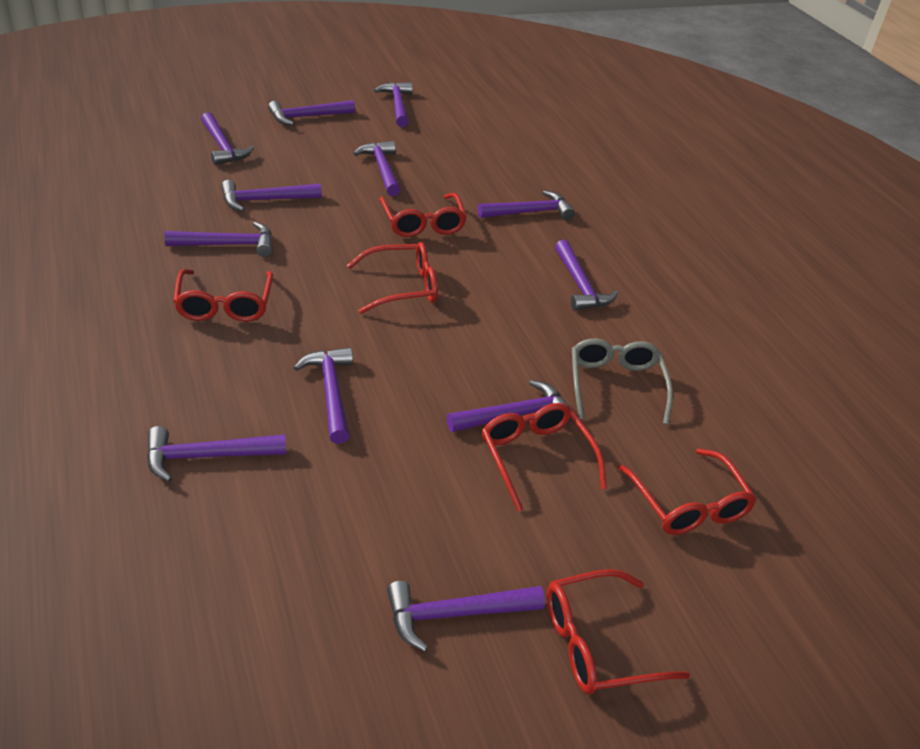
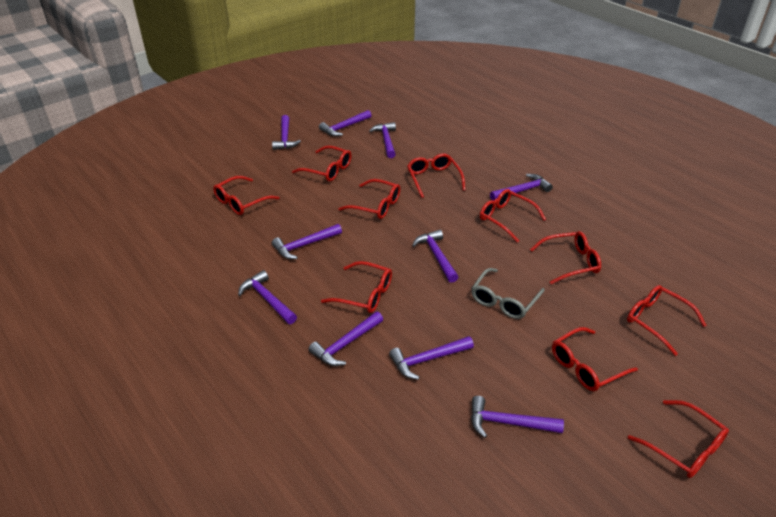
purple hammer: [147,426,286,482] [164,222,273,257] [201,112,254,165] [221,180,322,211] [268,100,355,125] [294,347,353,444] [353,141,401,196] [374,82,413,127] [387,581,545,651] [447,380,573,432] [478,190,575,220] [555,240,618,311] = 12 -> [238,270,297,324] [272,115,301,150] [272,224,342,259] [308,312,383,366] [319,110,372,136] [369,122,396,158] [389,336,474,380] [412,230,458,283] [471,396,564,438] [490,174,553,201] = 10
red glasses: [173,269,273,322] [347,242,438,314] [379,193,467,237] [482,403,607,512] [547,569,690,694] [618,448,757,535] = 6 -> [213,176,280,215] [292,146,352,182] [321,261,392,313] [338,179,400,219] [407,153,465,198] [480,189,546,243] [530,231,601,284] [552,327,638,391] [627,285,707,356] [628,400,729,478] = 10

